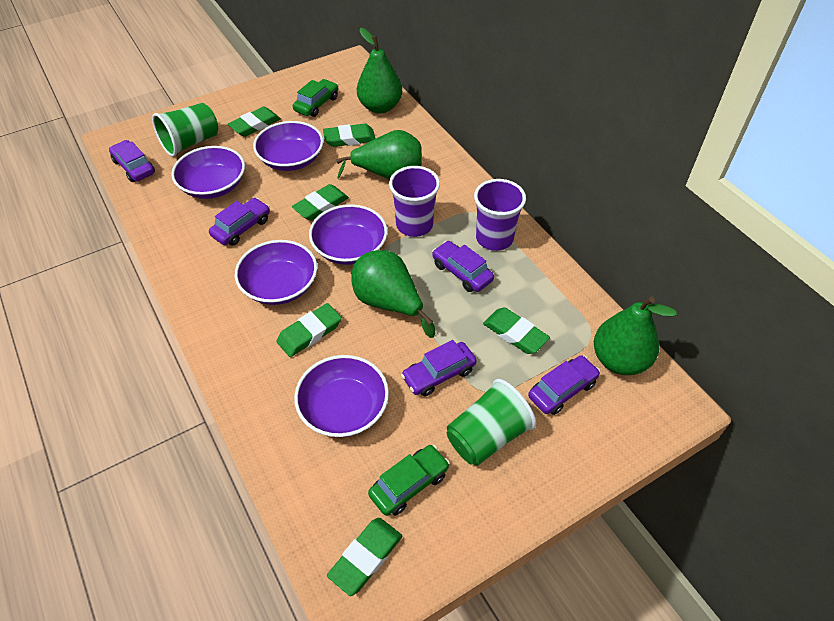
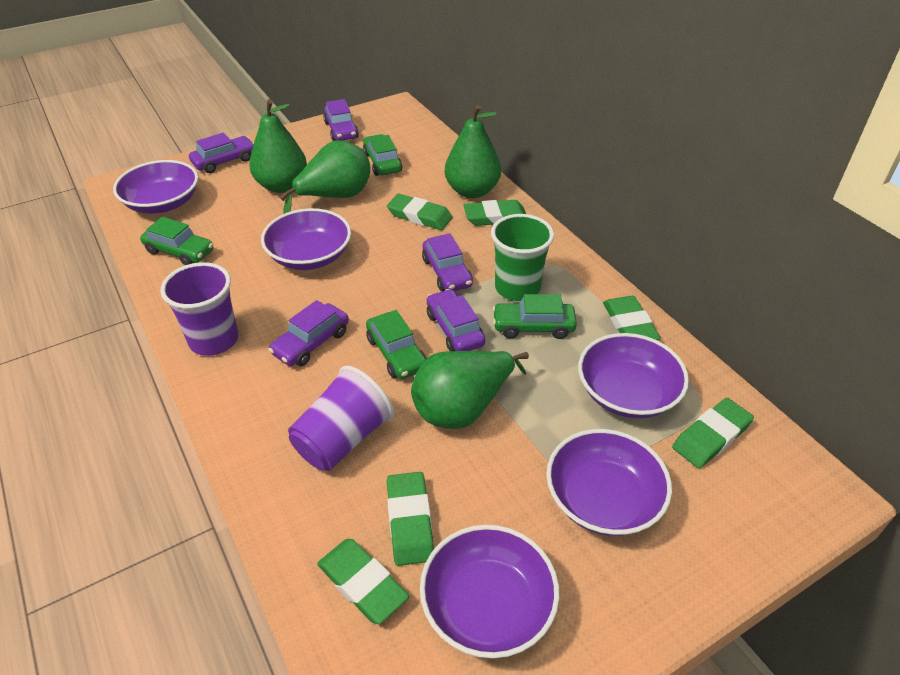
green car: [293,79,338,117] [368,445,450,516] = 2 -> [140,217,213,265] [363,134,402,176] [366,310,426,379] [493,294,577,339] = 4
green cup: [152,103,218,157] [447,379,536,466] = 2 -> [491,214,554,301] = 1

